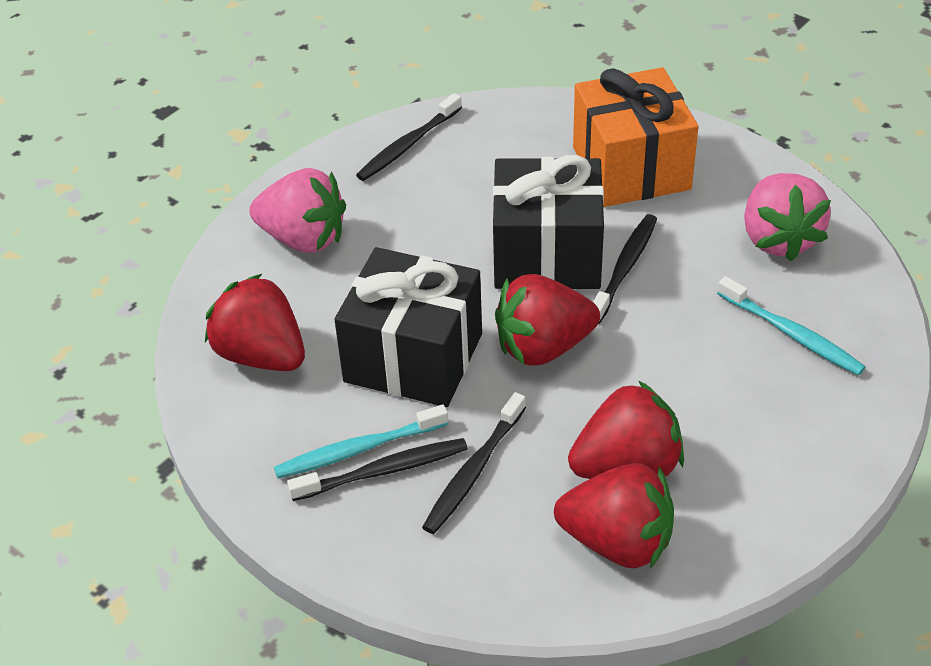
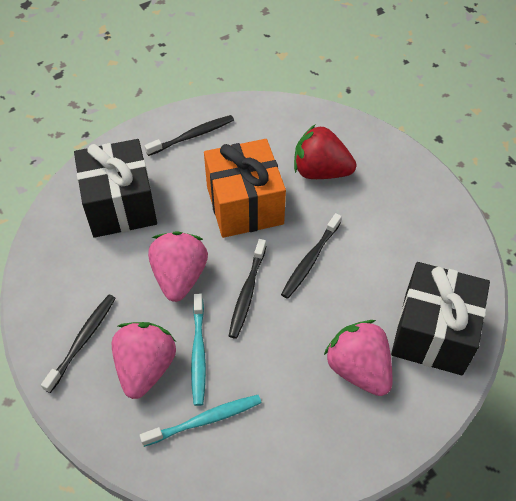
pink strawberry: [249,168,346,253] [744,173,831,262] = 2 -> [112,322,176,399] [148,231,208,302] [324,320,392,396] = 3
red strawberry: [205,274,305,371] [495,274,600,366] [554,463,674,569] [568,380,684,479] = 4 -> [294,125,356,179] = 1

